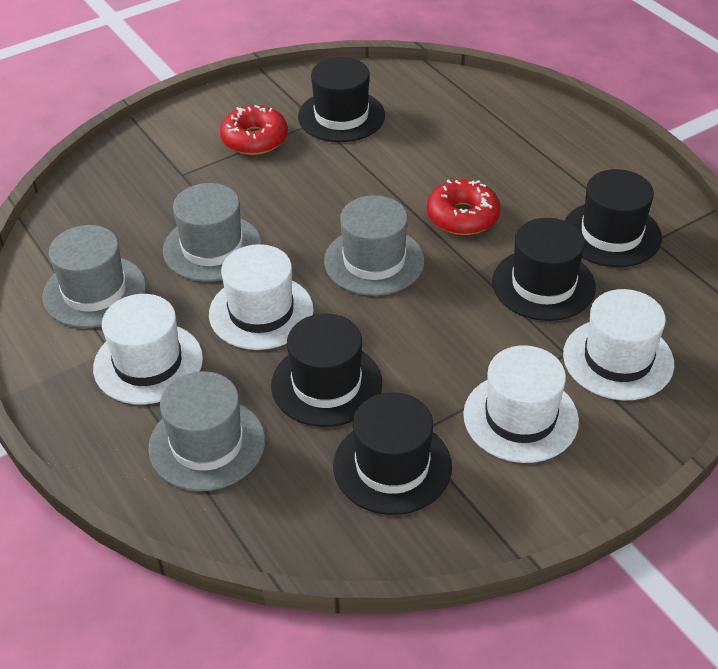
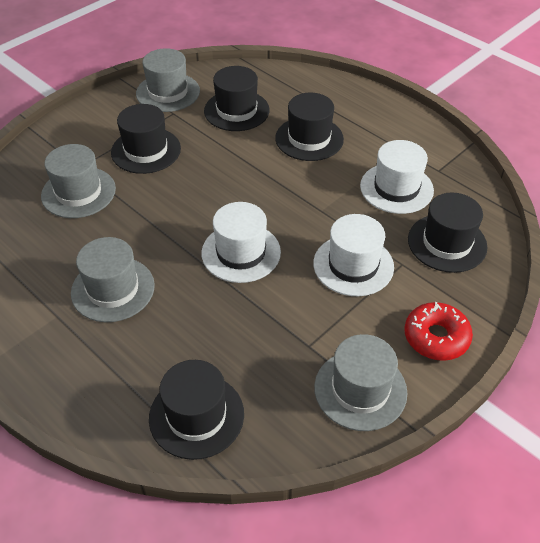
red donut: [220,105,288,155] [427,179,501,235] = 2 -> [404,302,473,361] = 1
white hat: [93,294,203,404] [209,244,314,350] [463,345,579,463] [563,289,674,401] = 4 -> [201,202,281,283] [313,214,394,296] [360,140,434,214] = 3

